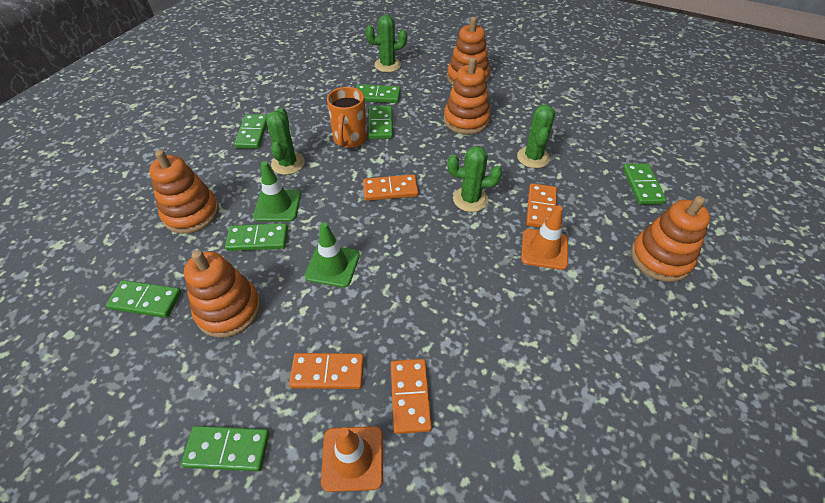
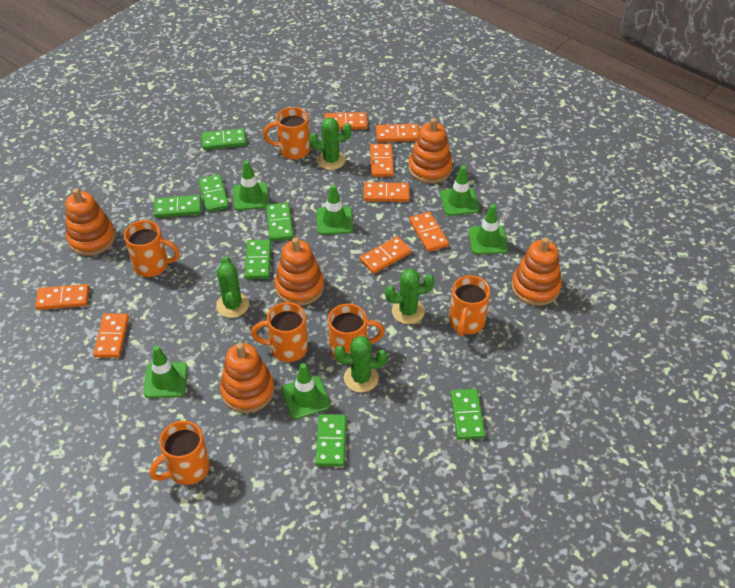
green traffic cone: [253,161,301,222] [305,222,360,288] = 2 -> [143,346,187,398] [233,160,269,210] [282,363,331,419] [316,185,353,235] [440,166,480,216] [468,204,508,254] = 6
orange domino: [289,353,364,389] [363,174,418,201] [391,359,432,434] [526,183,557,228] = 4 -> [35,284,89,310] [93,313,129,358] [324,112,367,130] [360,236,411,274] [364,182,409,202] [370,143,394,177] [376,124,419,142] [409,211,449,252] = 8
orange mug: [327,87,368,148] = 1 -> [124,220,180,277] [150,421,210,485] [251,302,308,362] [263,107,310,159] [328,304,385,360] [449,275,490,336] = 6
orange traffic cone: [321,426,383,492] [521,206,568,270] = 2 -> none = 0

